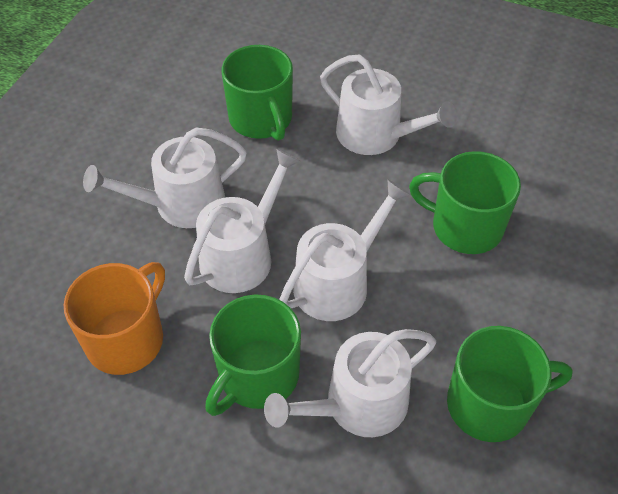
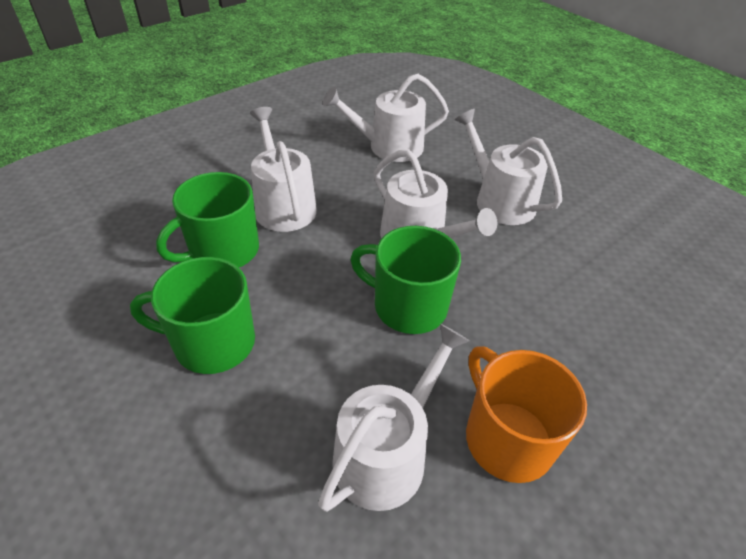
green mug: [205,295,301,416] [222,45,293,141] [409,151,521,254] [447,326,573,442] = 4 -> [130,257,255,374] [156,172,259,267] [350,226,461,334] = 3

